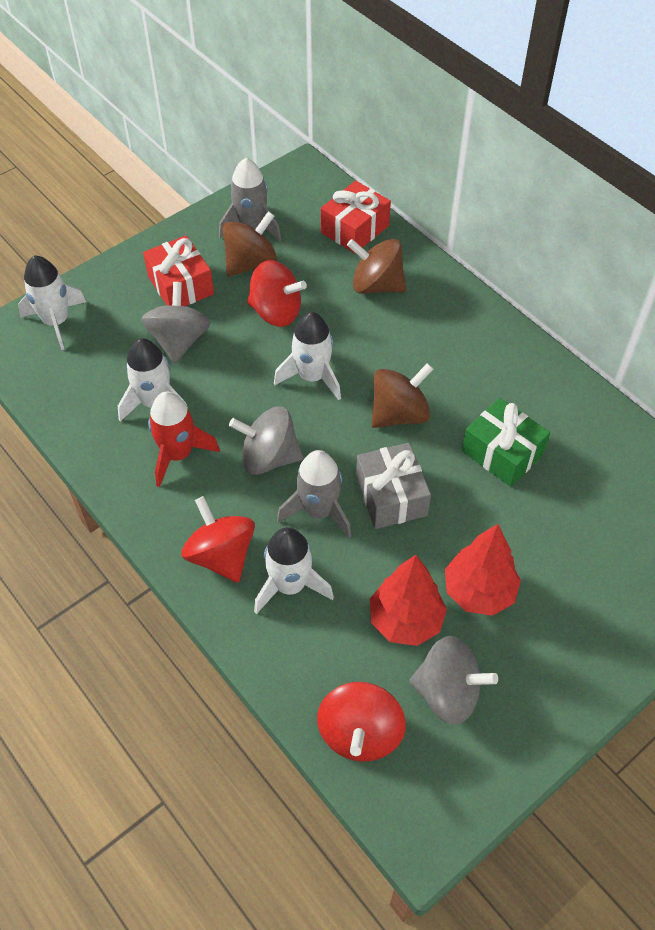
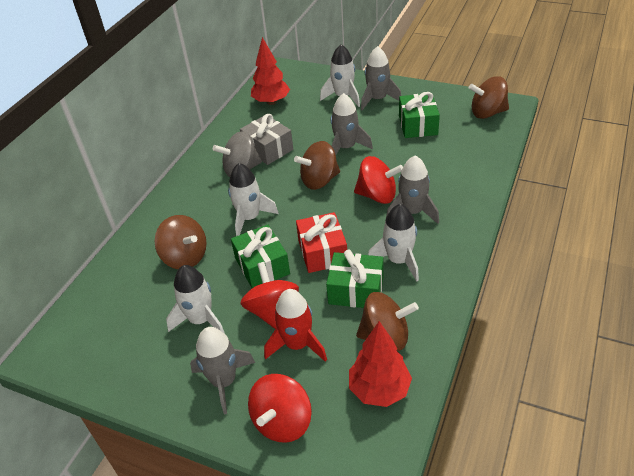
brown spinning top: [222,211,277,276] [347,239,406,294] [372,363,434,428] = 3 -> [154,215,207,269] [294,141,340,190] [356,292,419,351] [469,76,509,119] = 4
green gift: [462,398,550,487] = 1 -> [231,224,290,288] [326,249,384,308] [399,92,440,138] = 3
grey rocket: [219,158,281,241] [277,450,351,538] = 2 -> [190,327,255,414] [331,93,373,155] [361,46,401,110] [386,156,439,224] = 4
grey spinning top: [141,282,211,364] [229,406,303,475] [409,636,498,725] = 3 -> [213,131,262,177] = 1
red gift: [143,235,214,306] [321,181,391,254] = 2 -> [296,212,347,273] = 1

